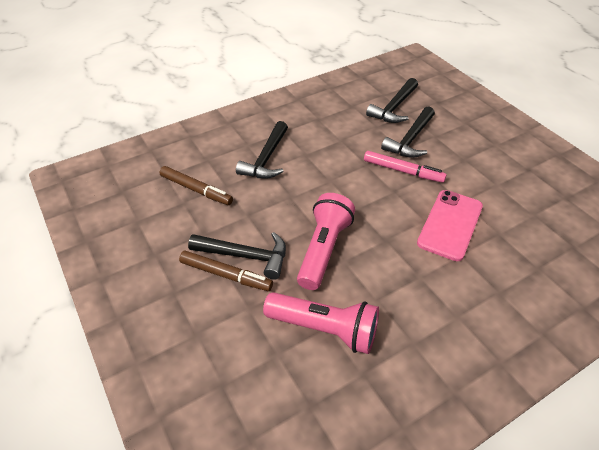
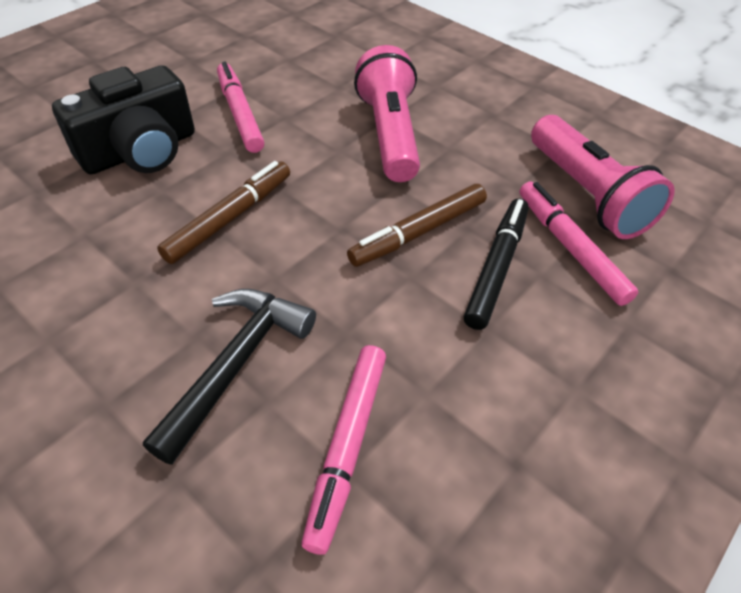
black camera: none = 0 -> [52,65,195,174] = 1
black hammer: [188,232,286,280] [236,121,288,179] [366,78,418,123] [381,106,435,158] = 4 -> [143,289,316,465] = 1
black marker: none = 0 -> [464,198,529,330] = 1
pink marker: [364,151,447,183] = 1 -> [217,62,264,153] [301,345,386,555] [519,181,638,306] = 3
pink phone: [417,190,483,261] = 1 -> none = 0

